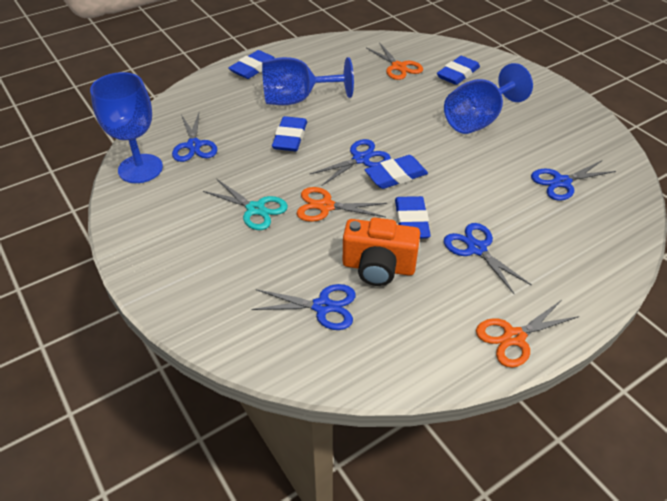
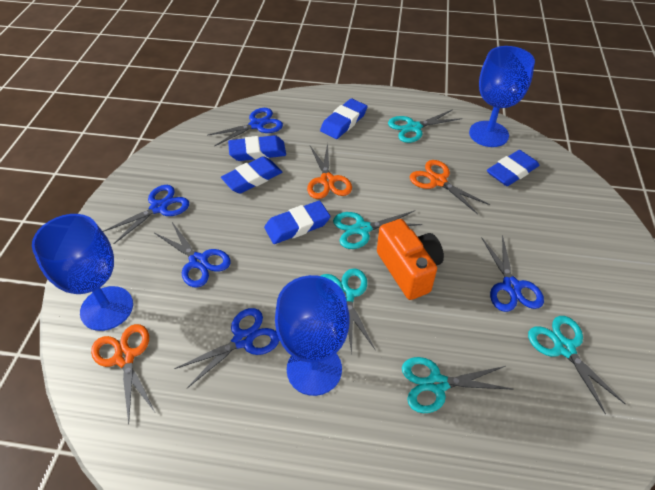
turquoise scissors: [203,179,288,230] = 1 -> [321,268,375,354] [333,210,423,249] [388,109,462,143] [402,357,514,413] [528,316,626,415] = 5

